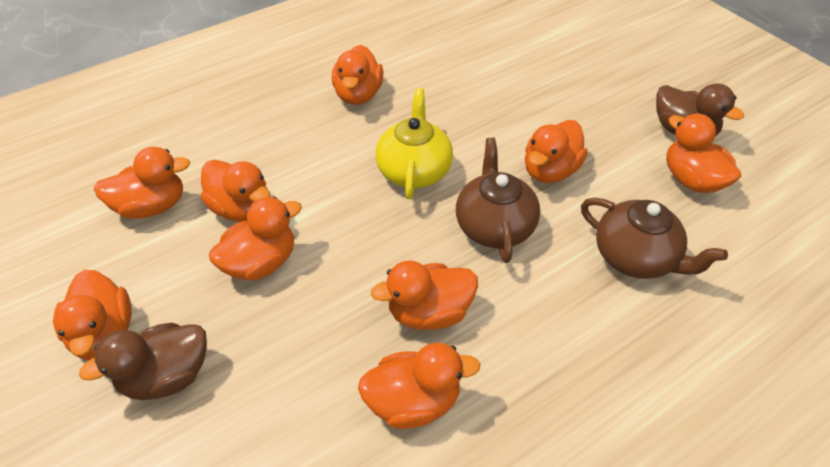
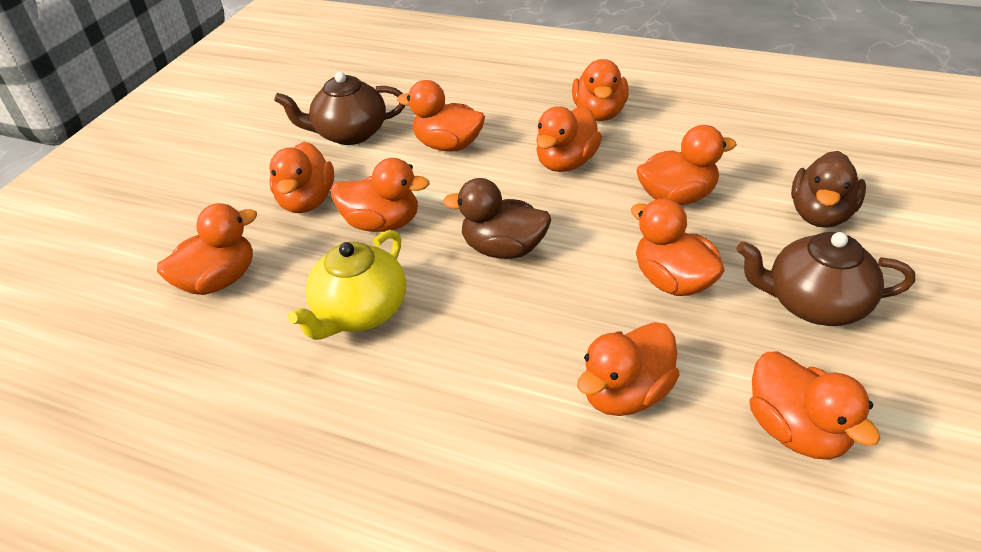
orange duck: [53,269,132,360] [94,147,190,219] [201,160,270,222] [209,197,302,281] [332,45,384,105] [358,343,480,429] [371,260,478,330] [525,120,588,183] [666,114,741,193] = 9 -> [157,203,257,295] [269,142,334,213] [331,158,430,232] [397,80,485,152] [536,106,602,172] [572,59,629,121] [577,322,679,416] [631,198,725,296] [636,125,737,205] [750,351,880,460] = 10

